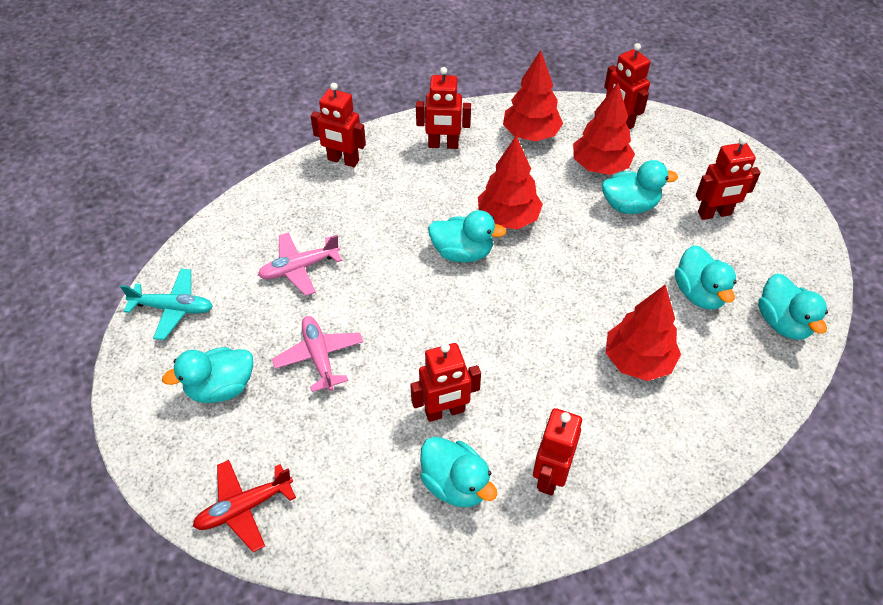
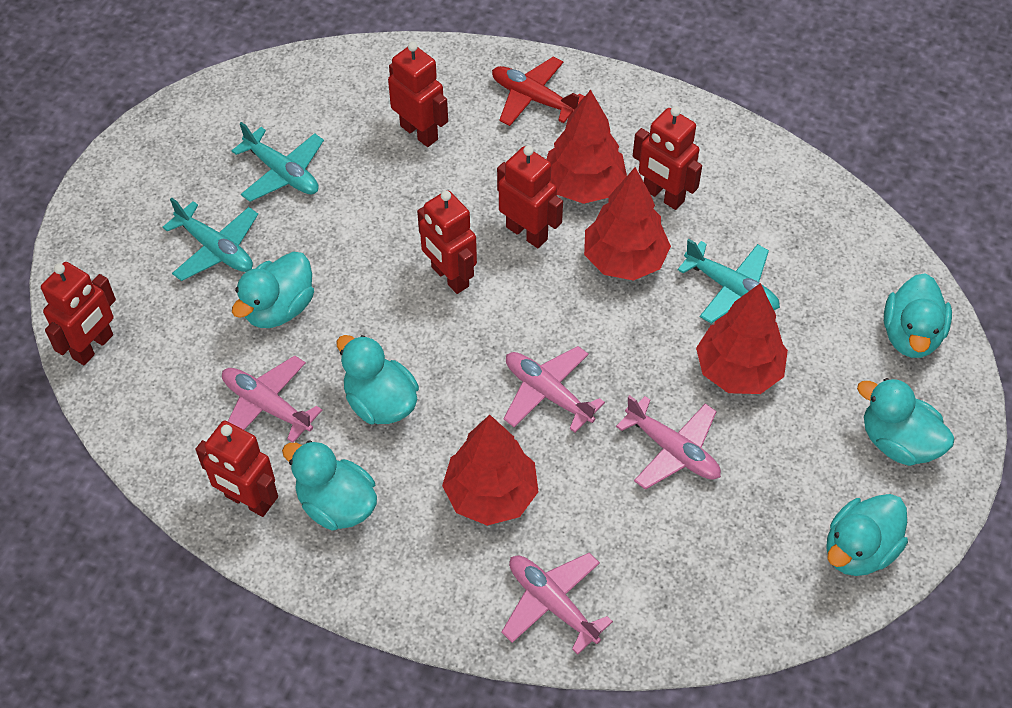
pink plane: [258,232,342,296] [272,316,363,392] = 2 -> [222,355,322,443] [501,553,613,655] [504,346,605,433] [616,395,721,490] = 4
turquoise plane: [120,269,213,340] = 1 -> [163,198,258,281] [232,122,324,202] [678,239,780,324] = 3

